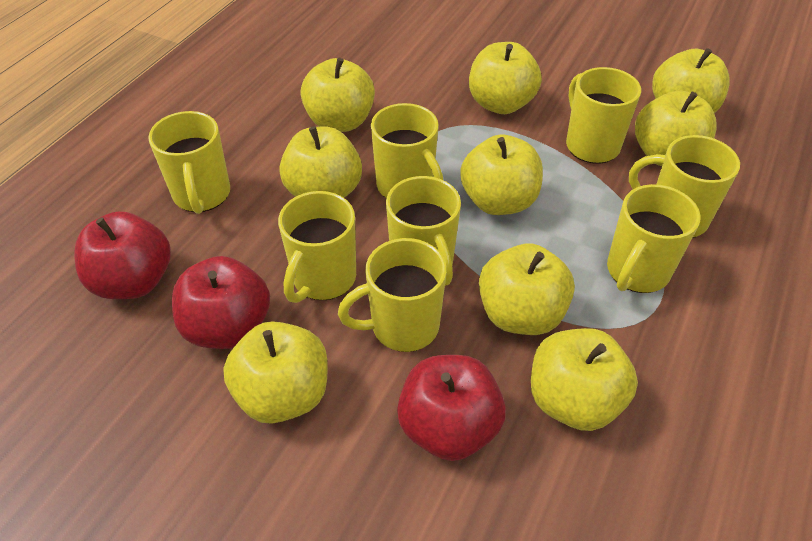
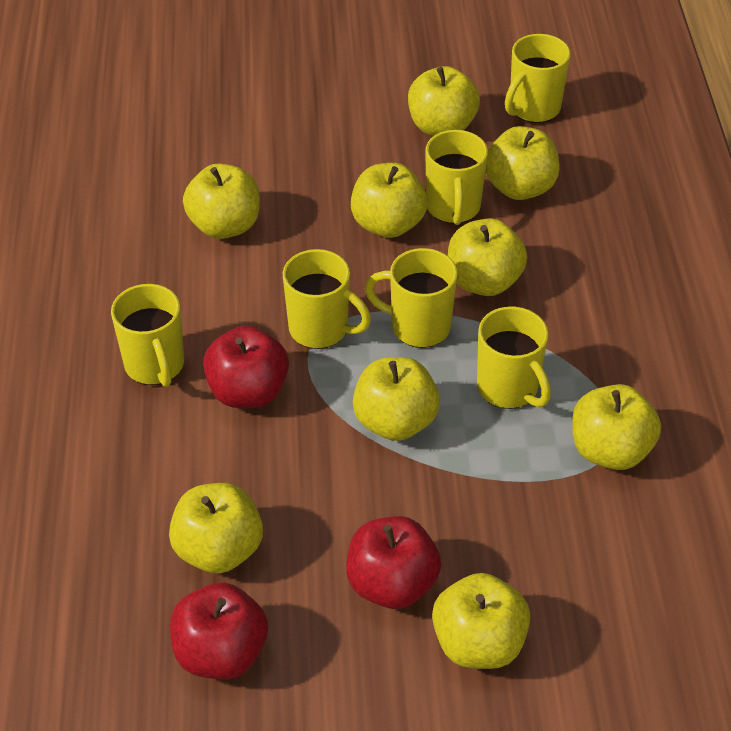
yellow mug: [148,111,230,214] [278,191,356,303] [338,238,447,352] [371,103,443,198] [386,176,461,286] [566,67,641,164] [607,184,701,293] [629,135,740,238] = 8 -> [111,284,184,387] [283,249,371,349] [365,248,458,348] [426,130,488,225] [477,306,551,409] [505,34,571,123] = 6

